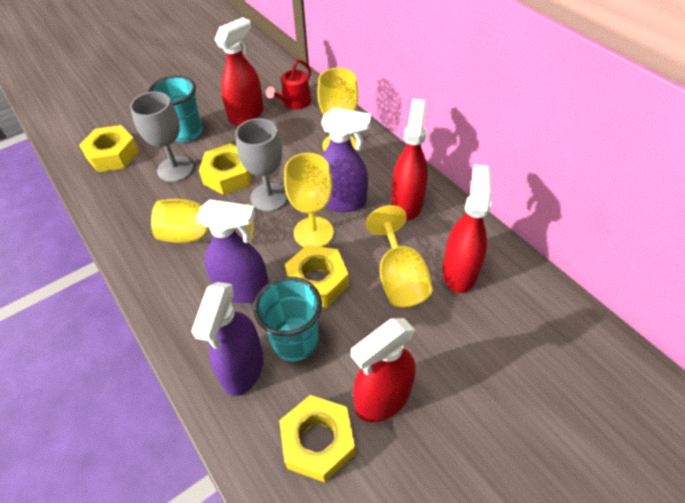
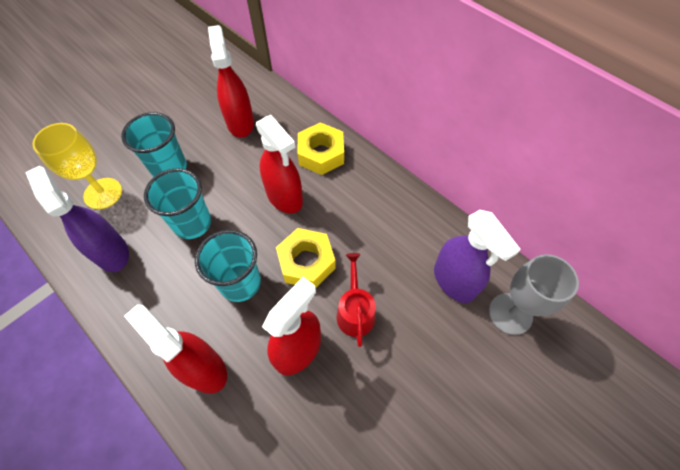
grey goblet: [130,92,194,182] [235,118,288,212] = 2 -> [489,254,579,335] = 1
purple spray bottle: [191,282,263,396] [196,199,269,303] [321,107,371,212] = 3 -> [25,166,129,272] [434,210,521,303] = 2
turquoise cup: [148,75,203,142] [253,277,322,361] = 2 -> [121,112,187,177] [144,168,211,239] [195,230,261,302] = 3
yellow goblet: [151,199,254,244] [284,153,334,247] [317,68,358,152] [366,205,433,307] = 4 -> [33,123,122,209] = 1
yellow nut: [79,125,139,172] [199,143,252,195] [279,395,355,482] [285,245,349,307] = 4 -> [276,228,336,288] [297,122,344,175] = 2

